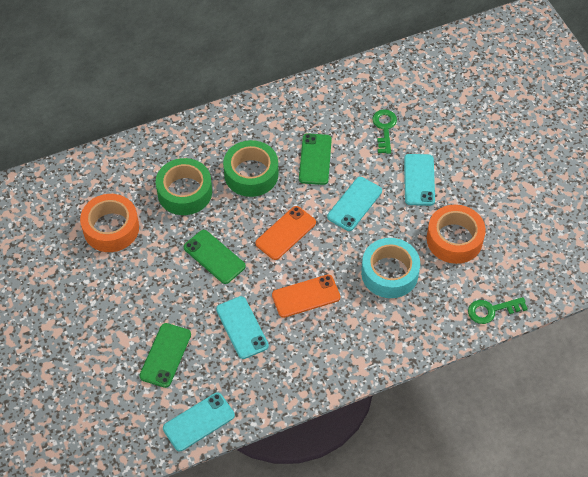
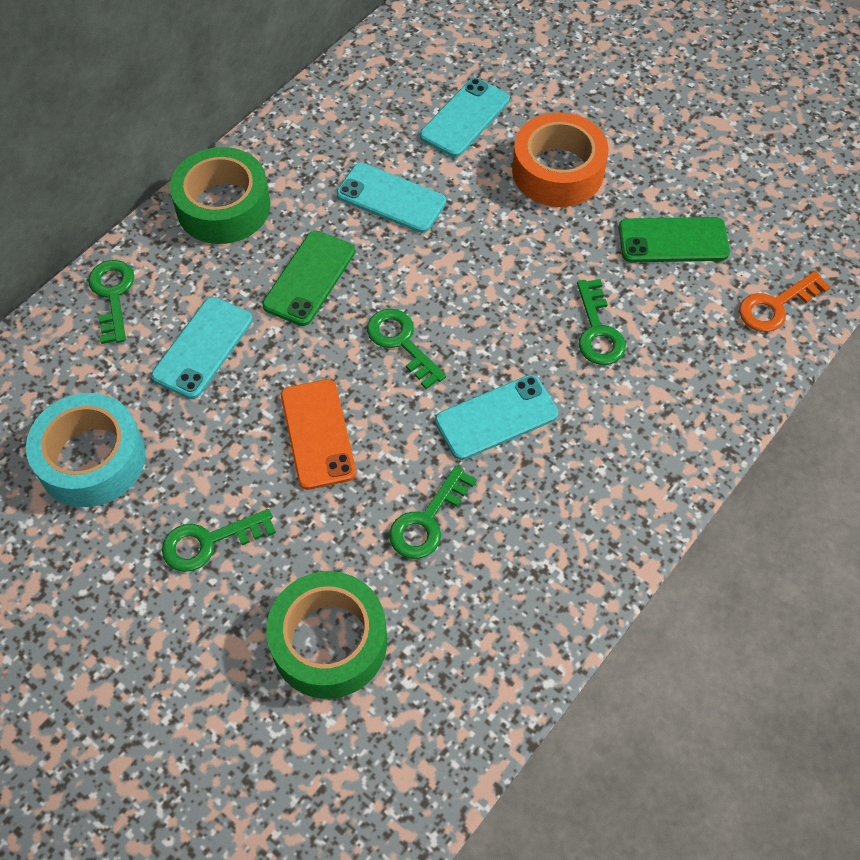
green key: [372,109,397,154] [468,297,528,324] = 2 -> [88,260,134,344] [162,509,276,572] [367,309,446,389] [389,466,477,559] [577,279,626,365] = 5
green phone: [139,323,191,388] [183,230,246,284] [299,133,332,185] = 3 -> [262,231,355,326] [619,217,730,262] = 2
orange key: none = 0 -> [739,271,830,332] = 1
orange phone: [255,206,316,260] [272,275,340,318] = 2 -> [281,379,356,490] = 1
orange tape: [80,194,139,252] [427,204,486,264] = 2 -> [512,112,609,207] = 1

